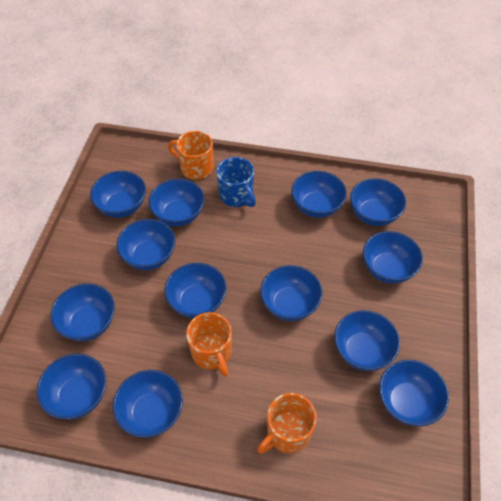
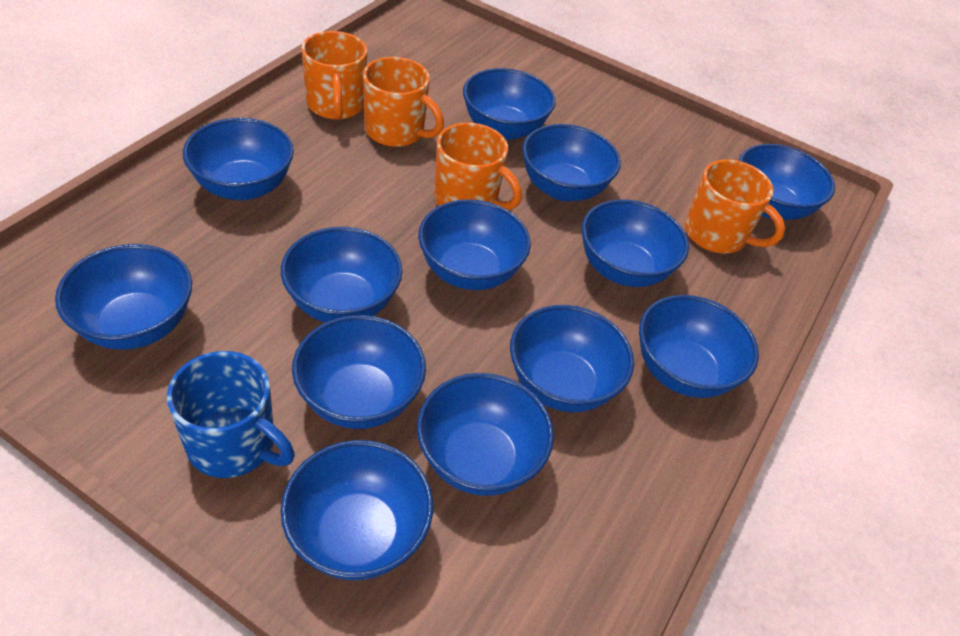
orange mug: [168,131,213,180] [186,312,232,377] [257,393,317,454] = 3 -> [301,31,368,120] [363,57,444,147] [434,123,522,210] [685,159,785,253] = 4

